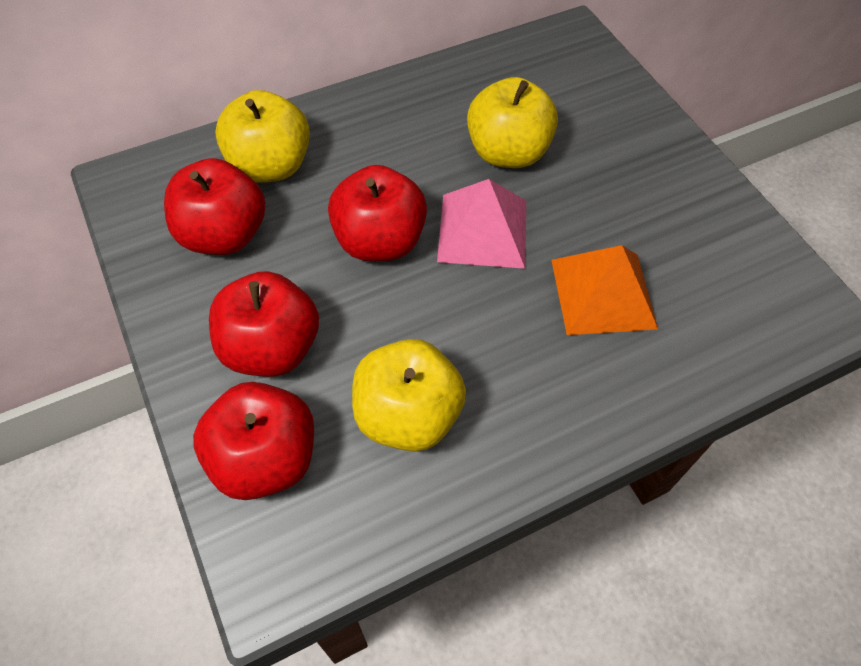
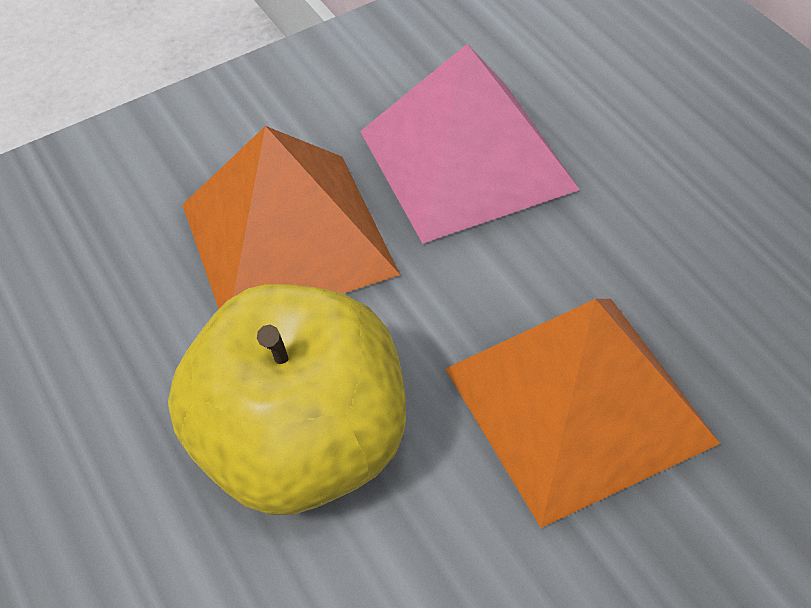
orange pyramid: [551,245,658,335] = 1 -> [182,126,400,309] [445,299,720,528] = 2
red apple: [164,158,265,255] [193,382,314,500] [209,271,319,377] [328,165,427,261] = 4 -> none = 0
yellow apple: [215,90,310,183] [352,339,466,452] [467,77,558,168] = 3 -> [168,284,406,515] = 1

